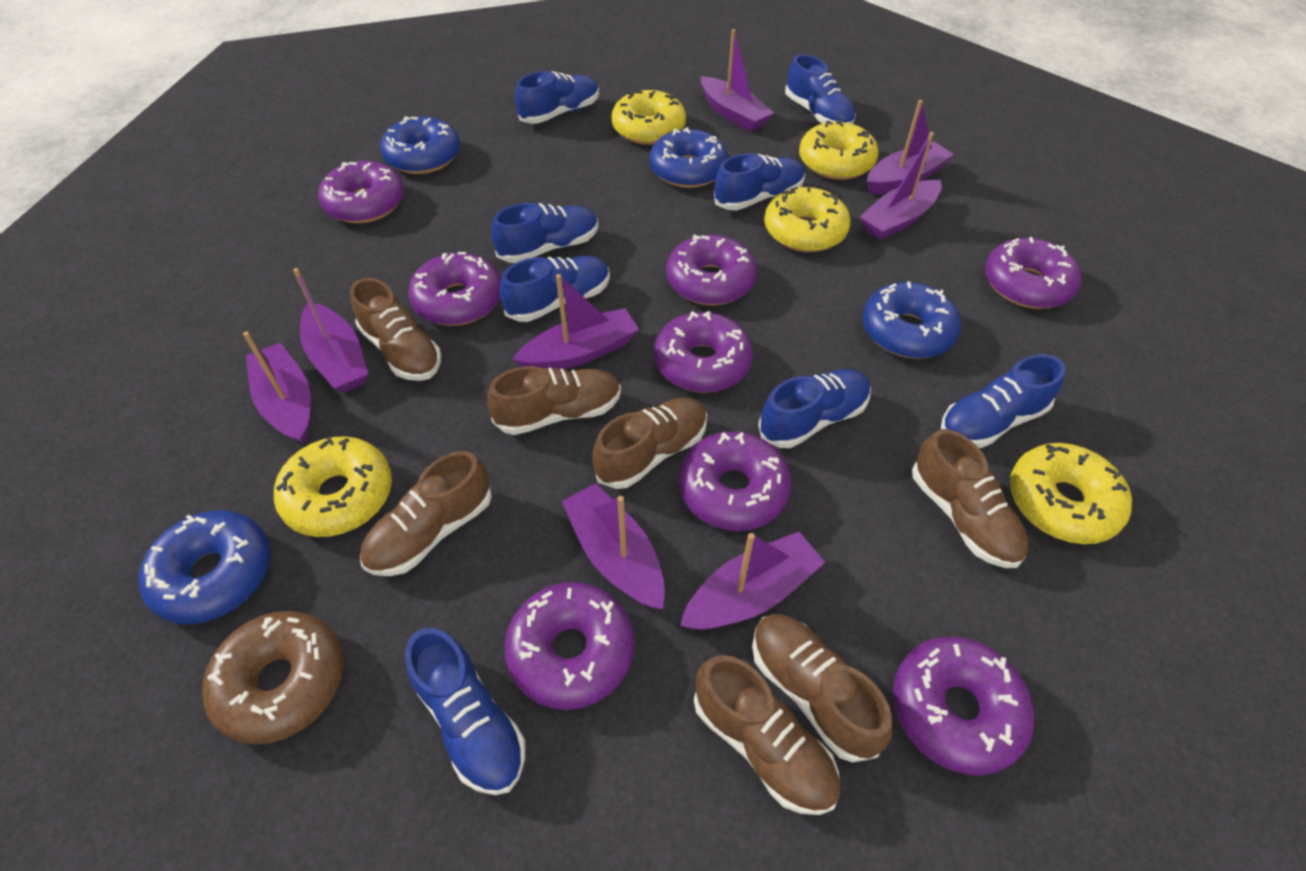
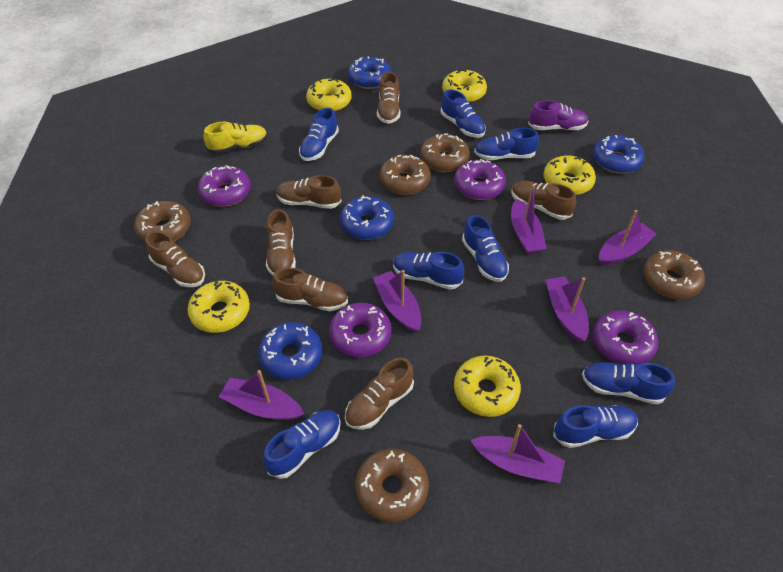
brown donut: [202,611,344,745] = 1 -> [134,201,191,242] [355,449,429,523] [380,155,431,195] [420,133,470,172] [643,250,705,299] = 5
purple boat: [243,332,311,444] [293,268,368,393] [512,274,639,369] [561,483,665,609] [680,532,825,630] [701,29,774,132] [860,132,942,240] [867,100,954,194] = 8 -> [219,370,304,420] [373,270,421,333] [470,424,565,483] [511,184,547,254] [546,276,589,343] [599,210,657,266] = 6
purple donut: [318,161,404,223] [408,252,501,326] [505,582,634,710] [654,311,753,393] [666,234,757,305] [679,431,791,531] [893,637,1034,775] [985,237,1081,309] = 8 -> [198,165,251,207] [329,303,391,358] [454,159,506,200] [593,310,658,365] = 4
purple shoe: none = 0 -> [528,100,589,130] = 1
yellow shoe: none = 0 -> [204,122,268,154] = 1

